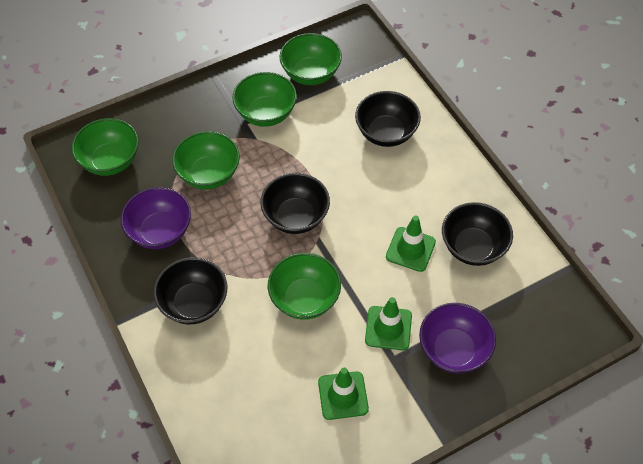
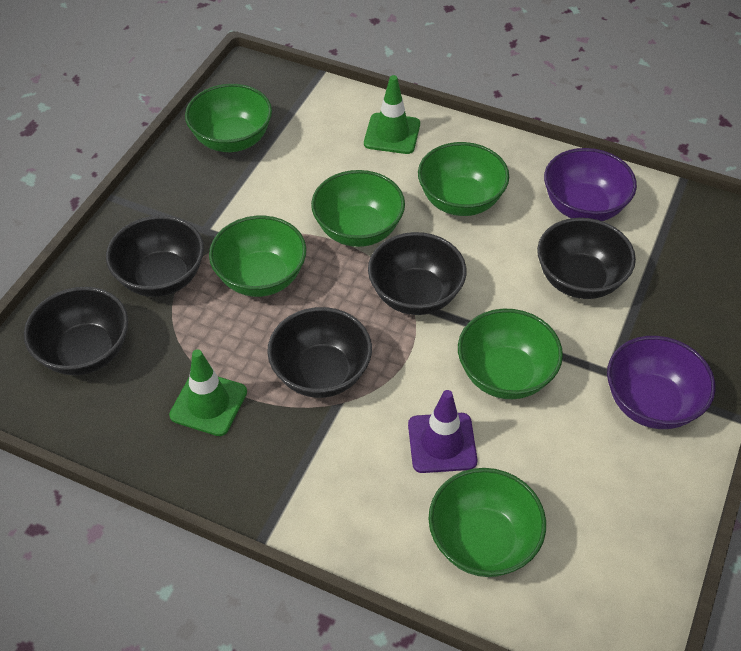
black bowl: [153,257,227,324] [260,173,330,234] [355,91,421,147] [442,202,513,266] = 4 -> [24,287,128,375] [106,216,204,297] [267,307,372,398] [368,232,466,315] [537,218,636,299] = 5
green bowl: [72,118,139,176] [172,131,240,190] [232,72,297,127] [268,253,341,320] [279,33,342,85] = 5 -> [185,84,272,152] [209,216,306,297] [311,170,405,247] [418,142,509,216] [428,468,546,577] [458,309,563,399] = 6
green traffic cone: [318,367,369,420] [365,297,412,351] [386,216,436,272] = 3 -> [169,349,247,436] [364,75,420,154] = 2
purple traffic cone: none = 0 -> [408,390,478,473] = 1

